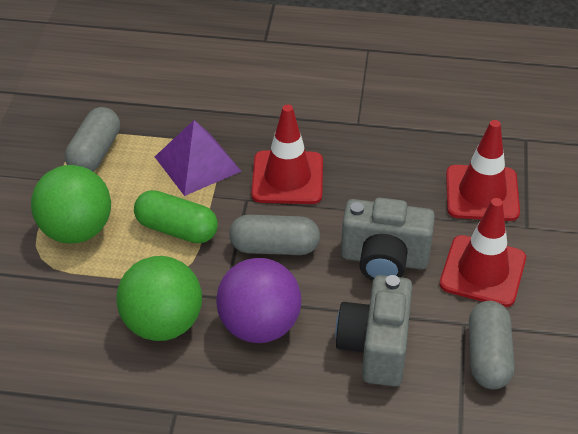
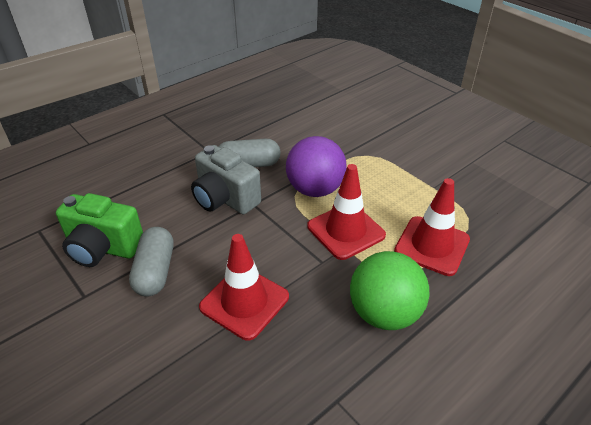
green ball: [31,165,111,244] [116,256,202,341] = 2 -> [350,251,429,330] = 1
green camera: none = 0 -> [56,193,143,267] = 1
green capsule: [134,190,218,243] = 1 -> none = 0
grey camera: [335,275,412,386] [341,197,435,281] = 2 -> [191,145,261,214] = 1
grey capsule: [65,107,120,171] [229,215,320,255] [469,301,515,389] = 3 -> [129,227,173,297] [218,139,281,167] = 2
purple pyramid: [155,120,242,196] = 1 -> none = 0

